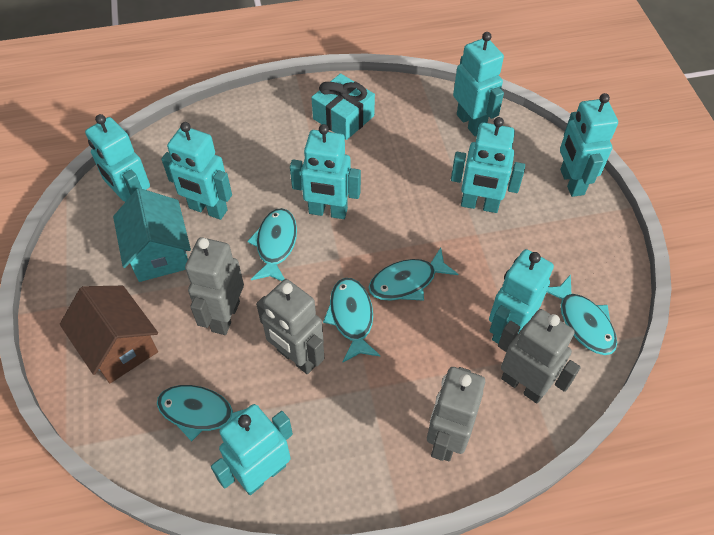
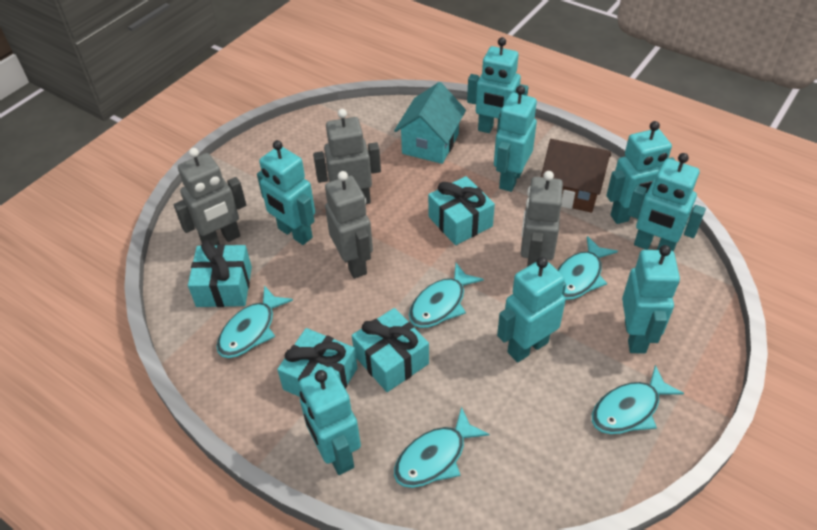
turquoise gift: [311,73,375,140] = 1 -> [188,240,252,307] [277,328,358,397] [352,308,429,392] [428,176,495,245] = 4

